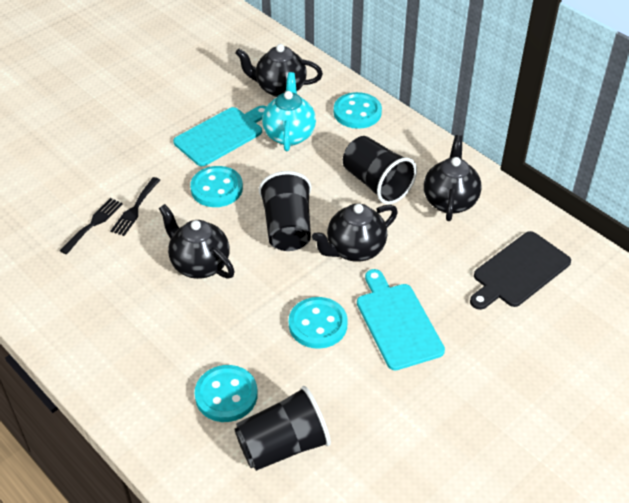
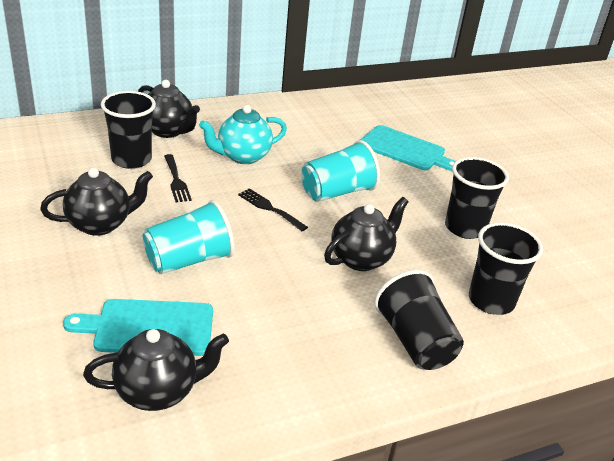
black cup: [234,386,331,471] [259,171,311,251] [343,136,417,204] = 3 -> [101,91,156,169] [374,270,464,370] [445,157,509,239] [469,222,543,315] = 4
black cutting board: [470,231,571,310] = 1 -> none = 0
turquoise button: [190,166,243,207] [195,365,258,422] [289,297,348,349] [334,92,382,129] = 4 -> none = 0
turquoise cup: none = 0 -> [142,200,235,274] [301,140,380,202] = 2

